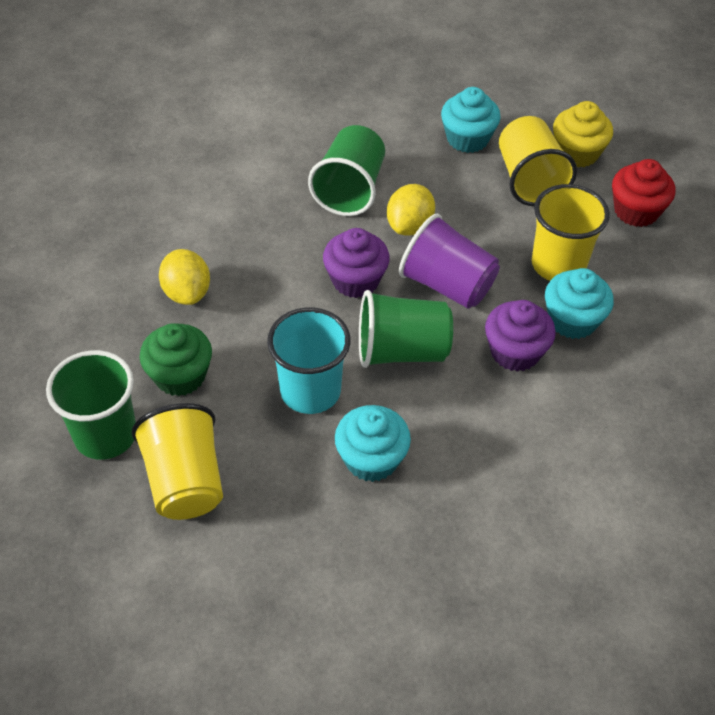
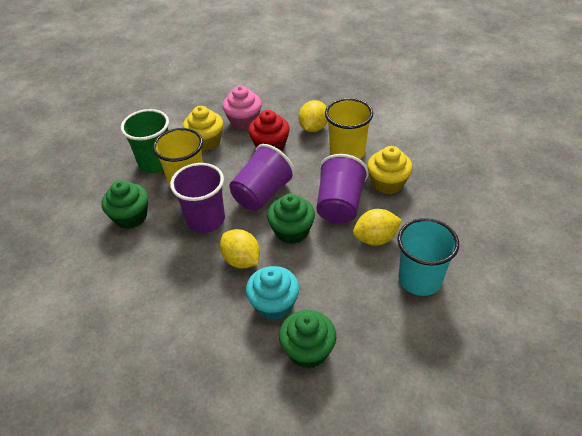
green cup: [46,350,136,460] [308,125,385,216] [359,290,453,368] = 3 -> [121,109,169,173] = 1
green cupcake: [140,323,212,396] = 1 -> [101,180,148,229] [267,194,315,244] [279,310,336,369] = 3
pink cupcake: none = 0 -> [222,86,262,130] = 1
purple cup: [399,214,500,309] = 1 -> [170,163,225,233] [229,144,295,211] [316,154,369,224] = 3
purple cupcake: [323,228,390,298] [485,300,556,372] = 2 -> none = 0
turquoise cupcake: [335,405,411,482] [441,87,501,153] [545,268,614,339] = 3 -> [246,266,299,320] = 1
yellow cup: [132,403,223,520] [499,116,577,206] [532,184,610,281] = 3 -> [153,128,203,189] [325,98,373,159] = 2
yellow cupcake: [553,101,613,167] = 1 -> [183,106,223,151] [367,146,413,194] = 2
yellow lemon: [159,249,210,305] [387,184,435,236] = 2 -> [220,229,260,268] [298,100,328,132] [353,209,402,246] = 3

